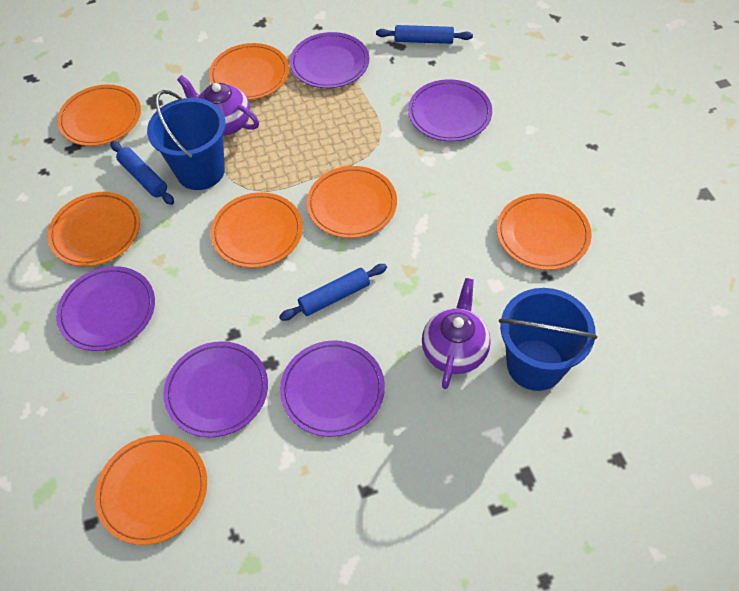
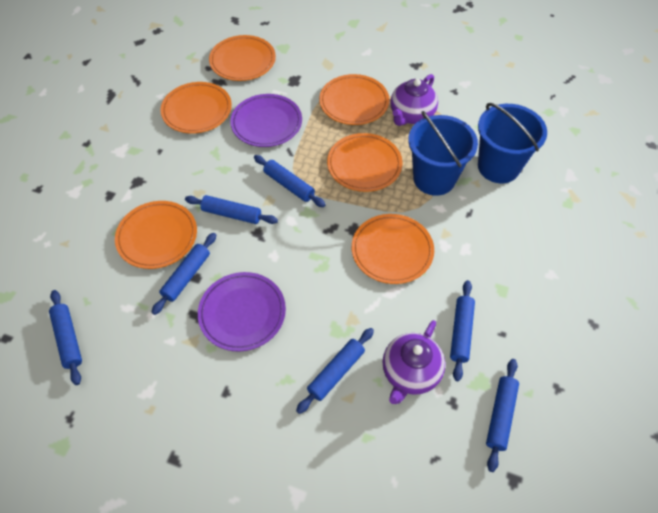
blue rolling pin: [110,141,174,205] [279,264,387,321] [376,25,473,44] = 3 -> [49,290,82,385] [151,233,216,315] [185,195,278,224] [254,155,326,207] [296,328,374,414] [450,280,475,381] [486,359,519,472] = 7
orange plate: [47,192,140,266] [57,84,141,146] [95,435,207,545] [209,43,289,100] [210,192,303,268] [307,166,397,238] [497,193,592,270] = 7 -> [115,201,197,269] [161,82,232,133] [209,35,276,81] [319,74,389,125] [327,133,403,192] [352,214,434,284] = 6
purple plate: [56,266,155,351] [163,341,268,437] [280,341,385,437] [290,32,369,88] [408,79,492,142] = 5 -> [198,272,286,352] [230,94,302,147] = 2

